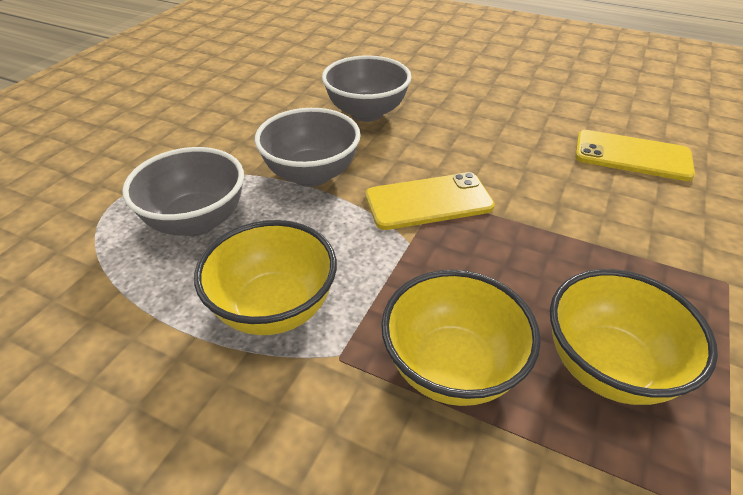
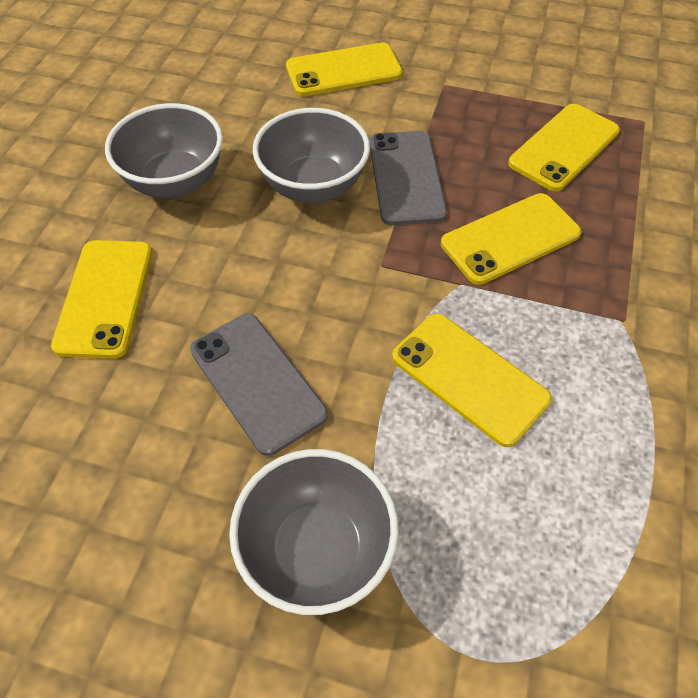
grey phone: none = 0 -> [190,314,328,456] [370,131,447,225] = 2
yellow bowl: [194,220,337,335] [381,270,541,406] [550,269,718,405] = 3 -> none = 0
yellow phone: [365,172,495,230] [575,130,695,181] = 2 -> [51,240,152,358] [286,43,403,96] [392,314,552,447] [441,193,581,285] [508,104,620,192] = 5

